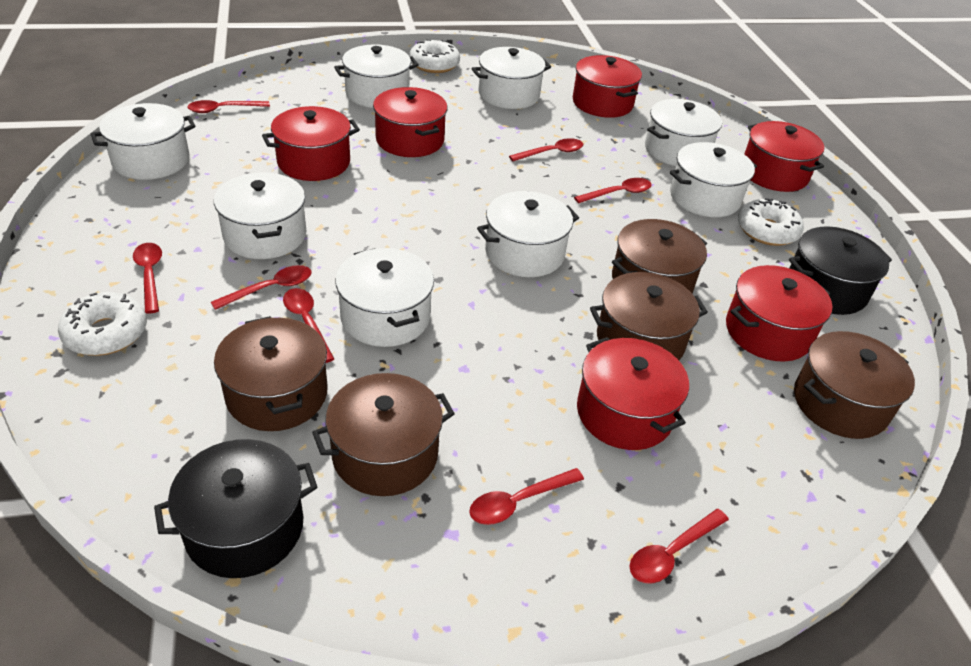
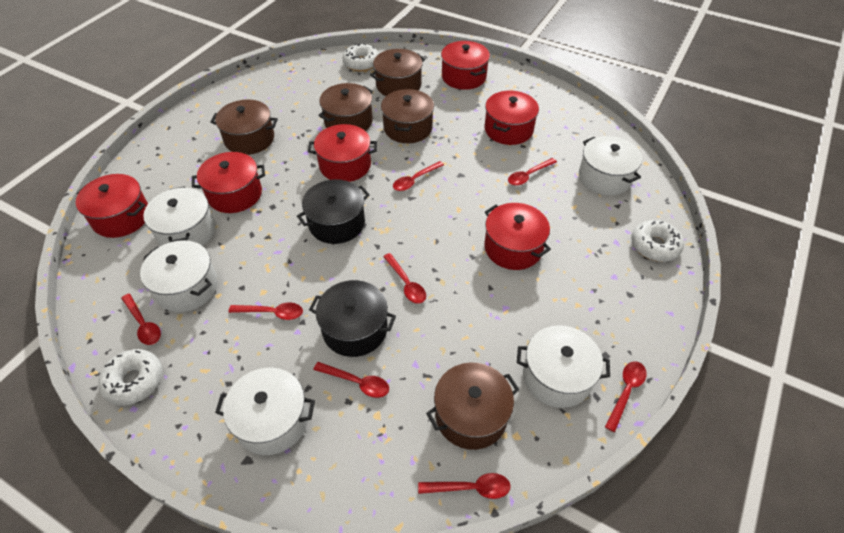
white pot: [91,103,196,180] [214,172,306,259] [334,45,419,108] [335,248,434,347] [472,47,551,109] [477,191,579,277] [645,99,722,166] [670,142,757,217] = 8 -> [140,240,218,312] [143,186,215,246] [215,367,315,455] [517,325,610,408] [579,136,642,195] = 5

